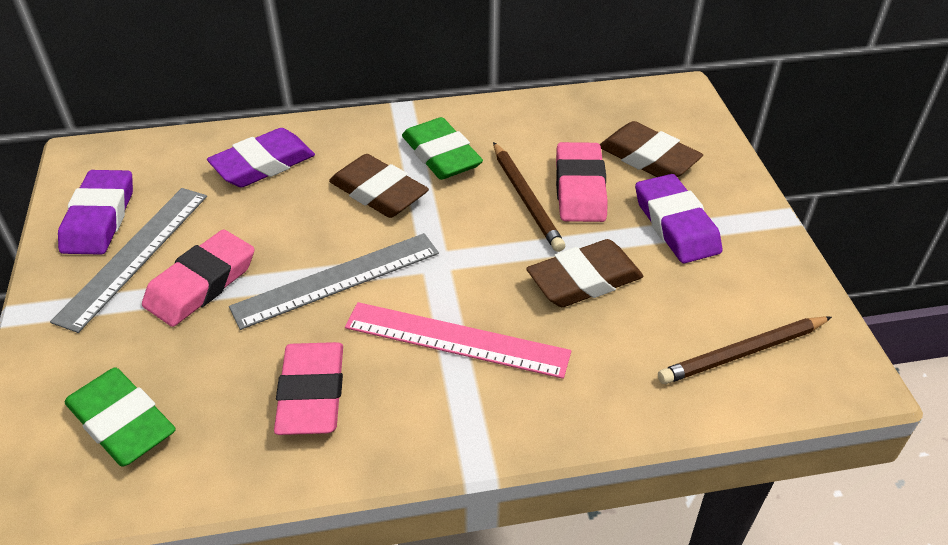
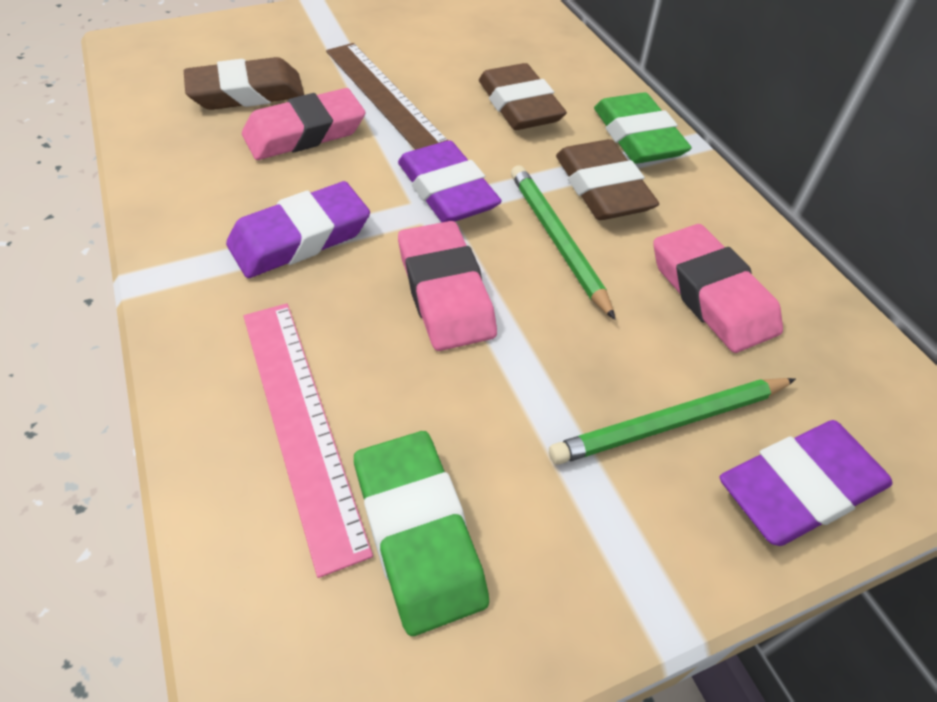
brown pencil: [493,142,565,252] [658,317,832,384] = 2 -> none = 0
brown ruler: none = 0 -> [326,43,448,150] = 1
green pencil: none = 0 -> [511,165,616,320] [549,378,796,465] = 2
grey ruler: [50,188,207,333] [229,233,439,330] = 2 -> none = 0

